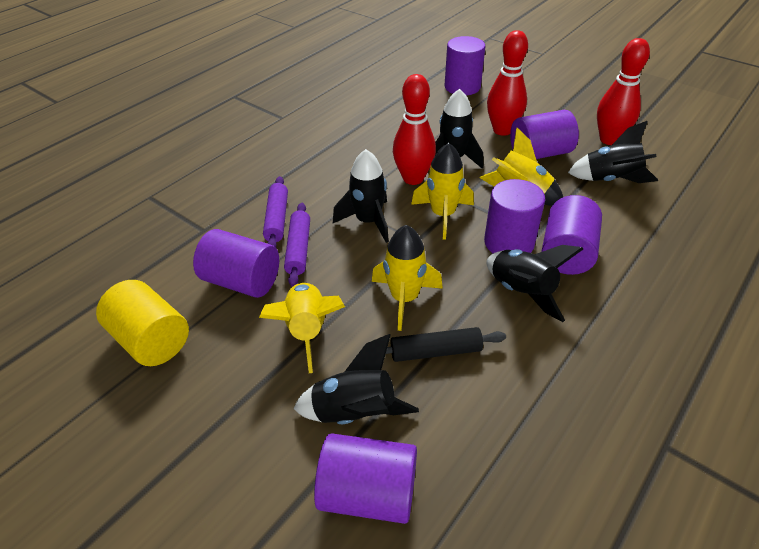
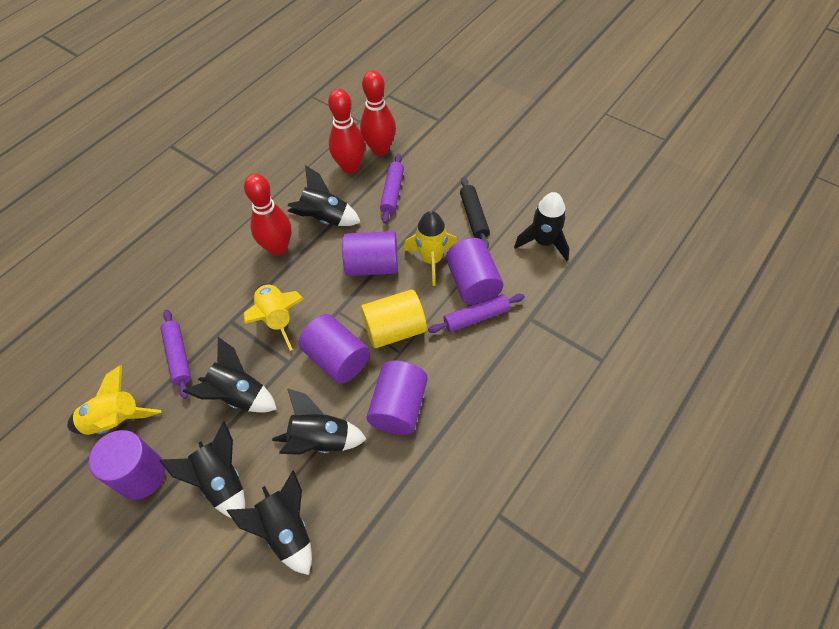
black rocket: [293,334,419,424] [333,149,389,243] [435,89,484,169] [487,245,583,322] [568,121,658,183] = 5 -> [159,421,245,518] [183,337,277,413] [226,470,312,575] [272,388,366,455] [287,165,361,226] [514,192,569,261] = 6
purple cylinder: [193,229,279,298] [314,433,417,524] [444,36,485,95] [484,179,545,253] [510,110,579,159] [542,195,602,275] = 6 -> [89,430,165,500] [299,314,370,384] [342,231,398,276] [367,360,428,435] [446,238,503,305] = 5
purple rolling pin: [263,176,288,248] [284,203,310,287] = 2 -> [161,310,191,399] [380,154,404,224] [428,294,525,333] = 3
yellow rocket: [259,283,345,373] [372,225,443,331] [411,143,474,239] [480,128,563,206] = 4 -> [67,365,161,435] [244,284,304,351] [404,211,457,286] = 3

